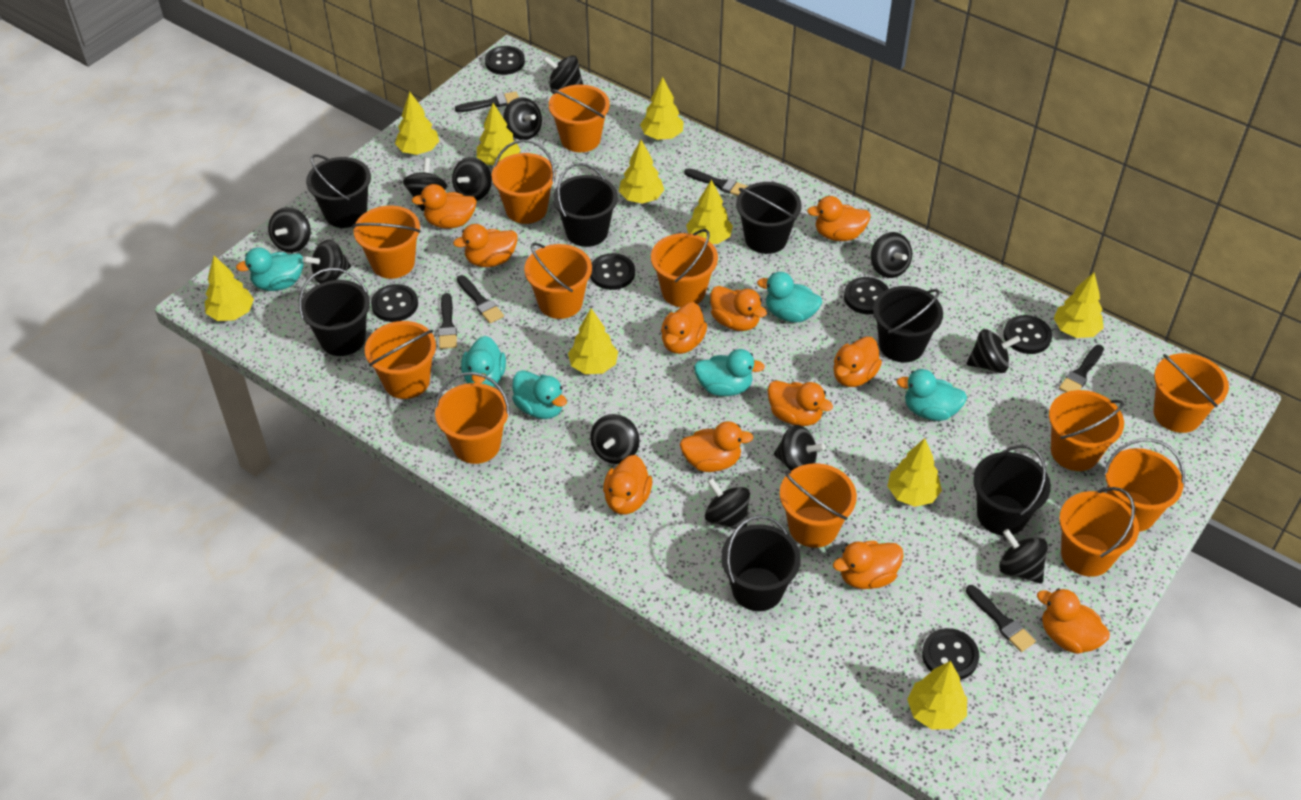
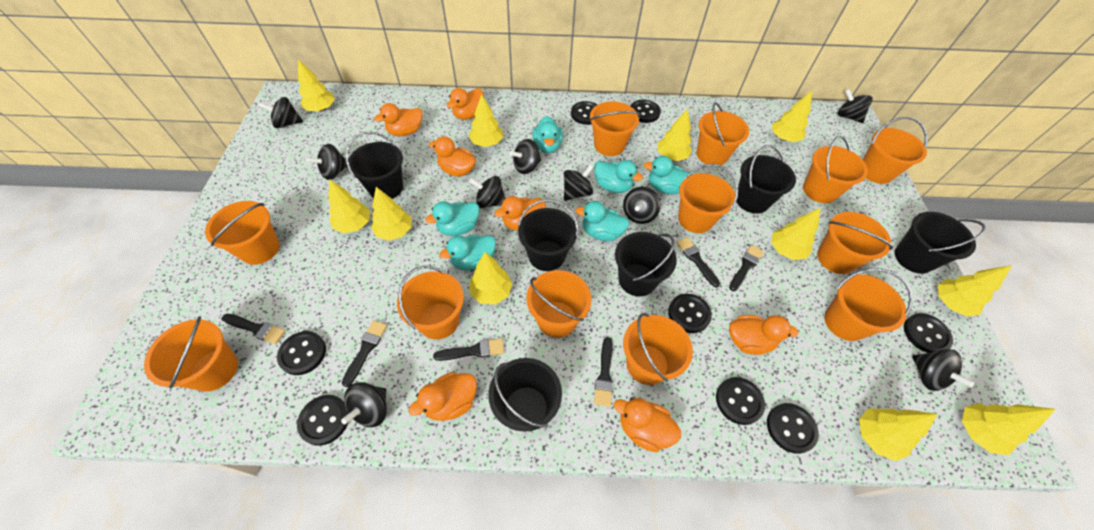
black bucket: [299,268,370,356] [306,154,371,228] [553,163,618,247] [721,515,801,611] [736,182,802,254] [873,286,943,362] [973,445,1051,536] = 7 -> [346,131,403,199] [488,358,562,431] [518,199,578,271] [615,232,677,296] [736,145,796,214] [895,212,986,274] = 6
black button: [371,284,418,322] [485,46,525,75] [590,253,635,290] [844,277,889,314] [922,628,979,680] [1003,315,1052,354] = 6 -> [277,331,326,375] [297,395,348,446] [571,101,597,125] [631,100,661,123] [668,294,712,333] [716,377,765,425] [767,403,819,454] [904,313,953,353] = 8
black spinning top: [268,207,311,253] [302,240,351,284] [403,158,447,211] [452,157,492,201] [503,97,542,140] [543,55,583,90] [590,414,640,464] [705,478,750,529] [774,425,826,471] [871,232,912,278] [966,329,1021,373] [999,529,1048,584] = 12 -> [259,97,303,128] [306,144,348,180] [341,382,387,427] [469,176,505,208] [510,139,541,174] [564,165,594,201] [623,187,661,224] [838,89,873,123] [912,349,974,391] = 9
orange duck: [411,184,477,228] [453,224,518,267] [603,455,652,515] [661,302,707,354] [680,421,753,472] [710,286,767,331] [768,380,833,426] [807,196,871,241] [833,337,882,387] [833,541,904,589] [1037,588,1110,654] = 11 -> [374,103,422,136] [409,372,477,421] [429,136,476,177] [447,88,484,120] [494,196,546,230] [614,398,681,452] [729,315,799,355] = 7
yellow tree: [205,256,254,321] [395,92,439,155] [477,103,520,165] [568,308,618,374] [619,140,664,204] [640,77,684,140] [686,180,733,244] [887,438,942,507] [907,661,967,730] [1054,272,1104,338] = 10 -> [298,59,335,112] [328,180,370,234] [371,187,412,241] [469,94,503,147] [469,252,513,304] [658,109,692,161] [771,208,820,260] [772,91,812,142] [859,408,937,461] [938,265,1012,317] [962,403,1056,455] = 11

